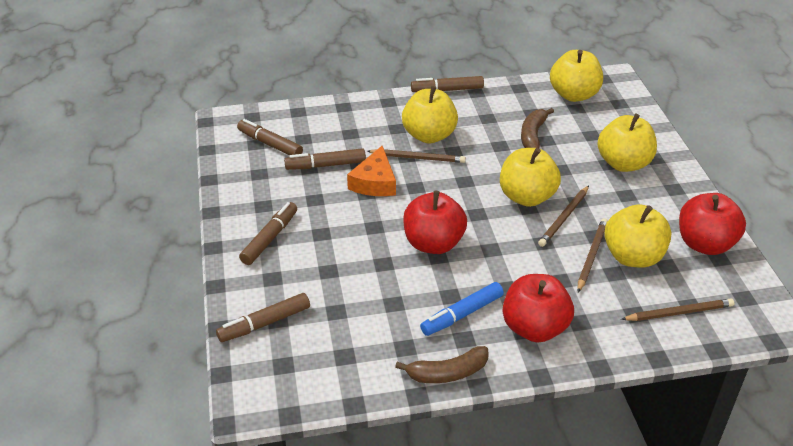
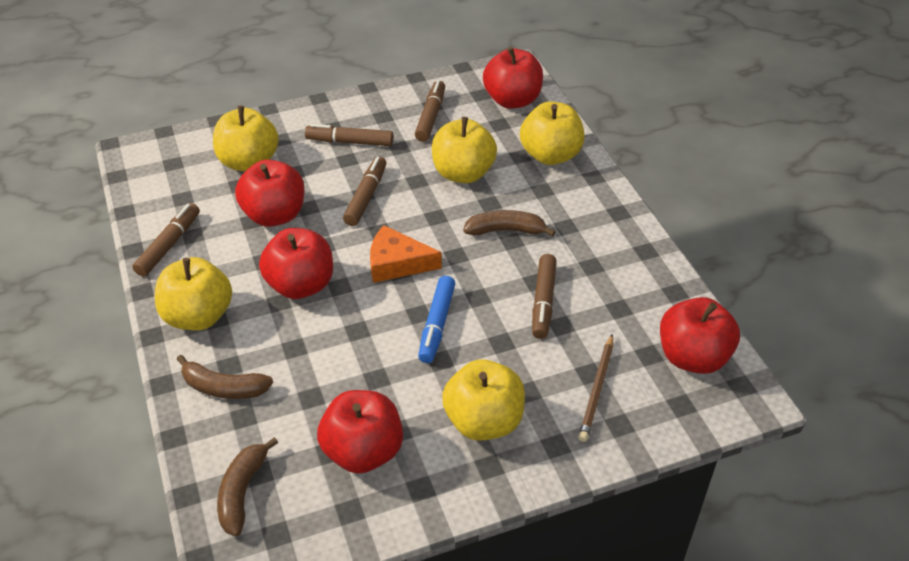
brown banana: [395,346,489,383] [521,108,554,148] = 2 -> [177,355,273,399] [217,437,278,536] [463,210,556,237] = 3
brown pencil: [367,149,466,163] [538,186,589,247] [577,218,608,292] [621,298,734,321] = 4 -> [578,334,613,442] = 1
red apple: [403,191,467,254] [503,274,574,342] [679,193,746,255] = 3 -> [235,160,304,227] [259,228,333,299] [317,390,403,473] [483,47,543,109] [660,297,740,374] = 5

